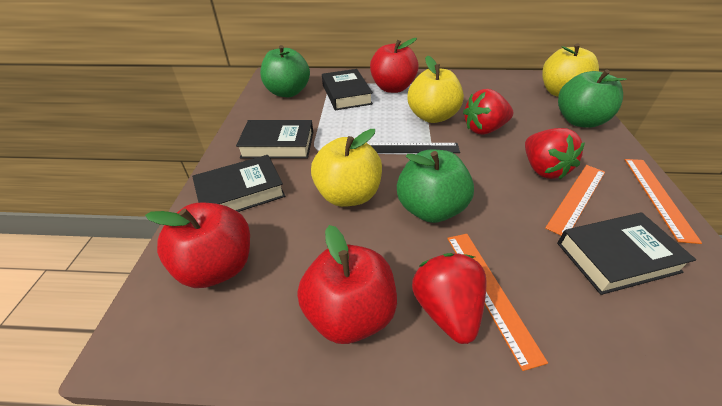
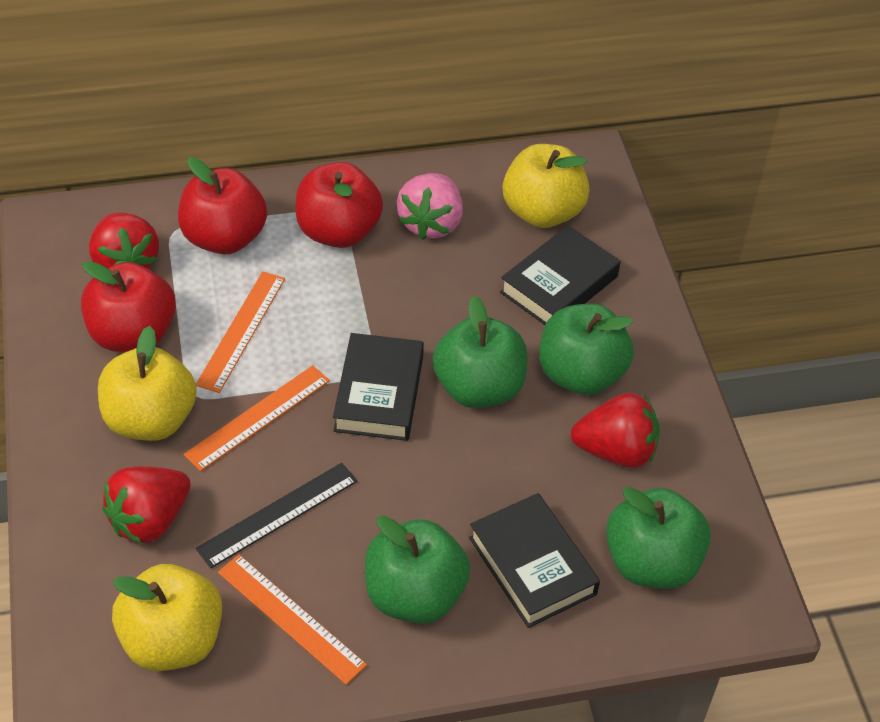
black book: [192,155,285,212] [236,120,313,159] [322,69,373,110] [557,212,696,295] = 4 -> [333,333,424,441] [469,493,600,628] [500,225,620,325] = 3
green apple: [260,45,310,97] [397,150,474,223] [558,69,627,128] = 3 -> [365,516,470,624] [433,296,528,408] [539,304,634,395] [606,487,711,589] = 4
pink strawberry: none = 0 -> [397,173,463,240] = 1

